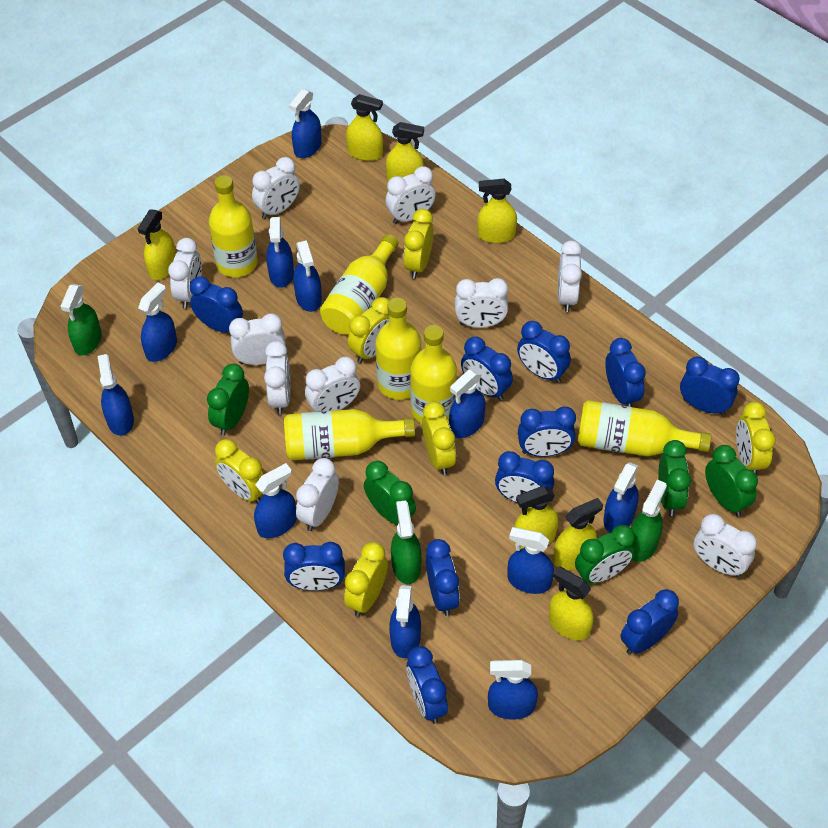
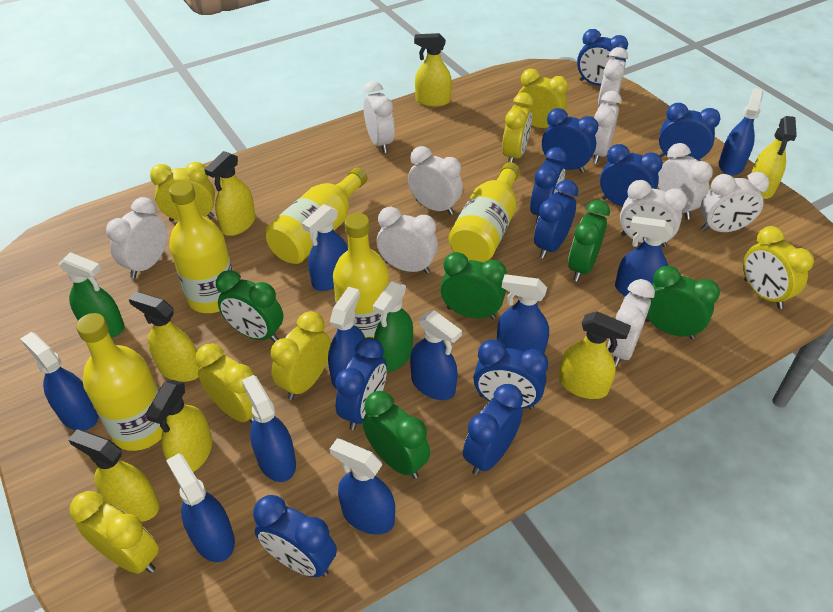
blue clock: [190,276,243,332] [283,542,345,591] [406,646,448,724] [426,539,460,616] [461,337,513,401] [495,451,554,503] [517,321,571,383] [518,407,576,457] [605,338,646,407] [620,589,679,655] [680,356,740,415] = 11 -> [253,495,337,577] [335,337,387,430] [463,384,523,475] [473,340,548,409] [530,147,567,224] [534,180,578,259] [542,108,598,173] [577,29,628,86] [600,144,663,207] [659,103,721,161] = 10
blue spray bottle: [97,354,134,436] [138,283,177,362] [254,463,297,538] [266,217,294,288] [289,89,322,158] [293,240,322,312] [389,585,421,658] [449,369,486,438] [488,660,538,720] [508,527,554,594] [603,462,639,533] = 11 -> [20,332,99,431] [166,453,235,562] [242,375,296,482] [302,204,348,291] [328,286,365,388] [330,439,395,535] [410,310,462,400] [497,274,549,353] [615,216,673,296] [719,88,763,176] = 10
green spray bottle: [60,284,102,355] [391,500,422,584] [631,480,667,562] = 3 -> [59,252,125,338] [373,281,413,372] = 2
yellow bottle: [209,175,258,277] [284,409,415,460] [320,234,399,335] [375,298,421,400] [410,325,457,424] [578,400,711,456] = 6 -> [76,313,163,451] [169,181,233,313] [265,167,367,264] [333,213,389,338] [448,162,520,262] = 5
yellow clock: [215,439,264,503] [344,542,388,617] [348,297,389,363] [403,209,434,279] [422,401,456,475] [736,402,776,475] = 6 -> [69,491,159,574] [150,162,215,221] [196,343,254,423] [271,311,331,400] [502,92,534,163] [516,69,568,128] [743,226,814,309] = 7

